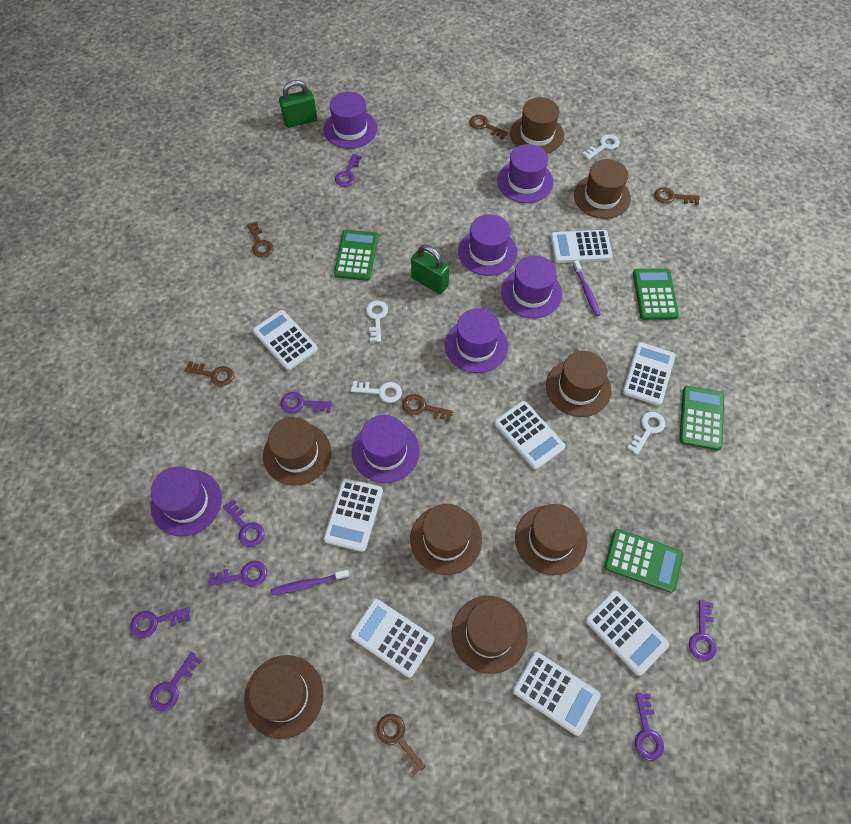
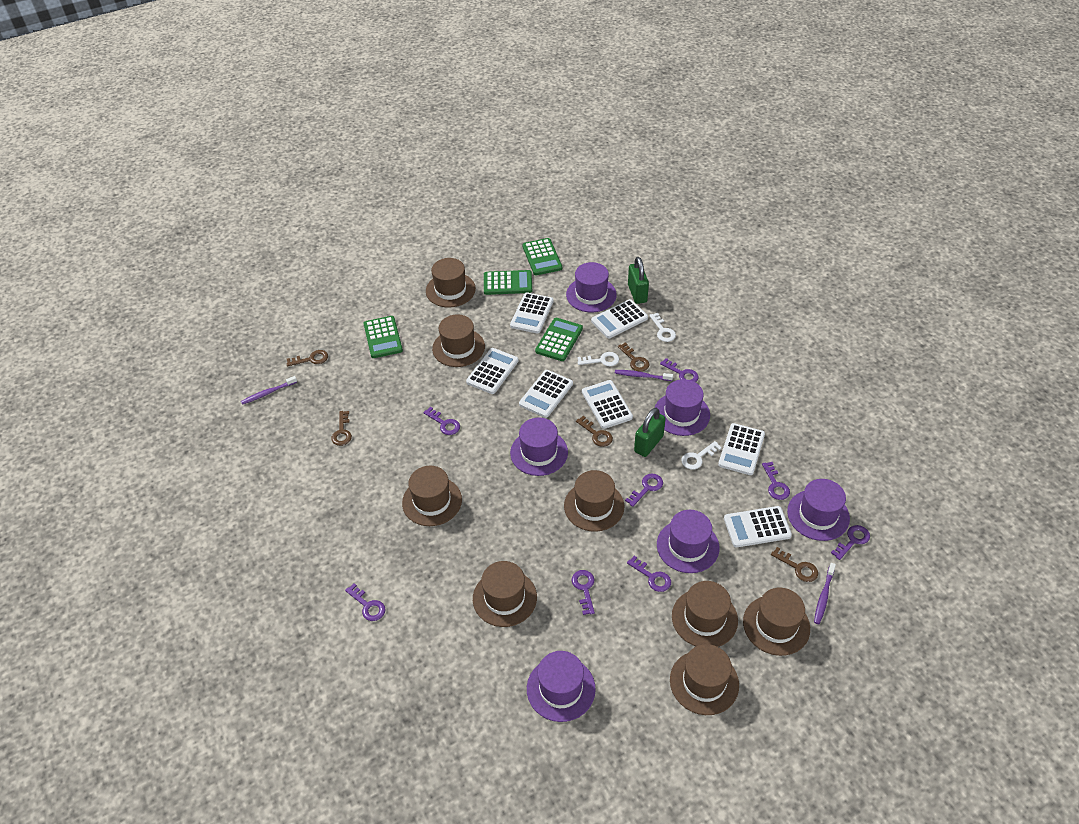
brown key: [184,361,234,387] [247,221,273,257] [377,714,426,776] [402,394,453,422] [470,115,508,139] [654,187,700,205] = 6 -> [286,350,328,366] [331,411,352,446] [576,416,613,447] [618,342,649,372] [771,547,818,582] = 5
purple hat: [151,466,222,537] [324,92,377,149] [352,415,420,483] [445,308,508,373] [458,214,517,276] [497,144,554,203] [501,255,562,318] = 7 -> [510,418,568,476] [527,651,596,722] [566,262,617,312] [654,379,710,436] [657,510,719,573] [787,479,850,541] = 6
purple toothbrush: [271,570,350,595] [573,260,601,316] = 2 -> [241,376,297,405] [615,370,673,381] [814,563,836,624] = 3
white calculator: [253,310,318,370] [324,478,383,552] [350,599,434,678] [494,401,565,470] [513,652,601,736] [551,230,613,263] [585,590,669,676] [623,342,675,406] = 8 -> [466,348,518,394] [510,292,554,334] [519,370,573,418] [582,380,633,429] [591,299,648,338] [718,423,765,475] [724,506,792,547] = 7
white key: [351,381,402,403] [366,300,388,342] [582,134,620,160] [627,412,665,455] = 4 -> [577,352,619,366] [649,313,676,342] [681,441,722,470] = 3

